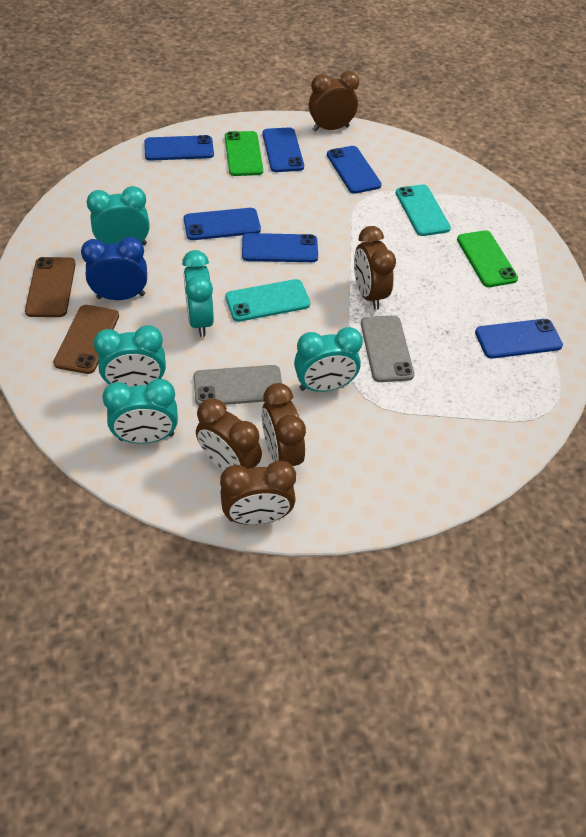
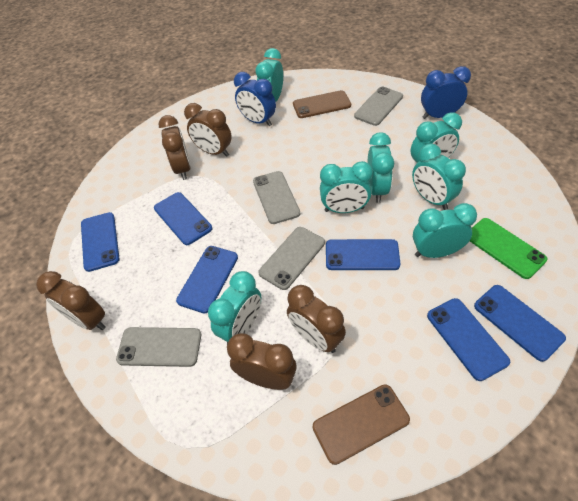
blue clock: [81,237,147,300] = 1 -> [234,72,276,126] [421,66,471,119] = 2
green phone: [225,131,263,176] [457,230,518,287] = 2 -> [470,218,547,279] = 1
grey phone: [194,365,282,406] [361,315,414,382] = 2 -> [116,327,201,367] [253,171,300,224] [258,227,325,290] [354,87,403,126] = 4
turquoise clock: [87,186,150,245] [93,325,166,387] [102,379,178,444] [182,250,214,337] [294,327,363,392] = 5 -> [208,271,261,344] [255,48,283,102] [320,161,373,213] [367,132,394,203] [411,112,462,163] [412,143,466,210] [413,203,477,258] = 7
turquoise phone: [226,279,310,322] [396,185,451,236] = 2 -> none = 0

